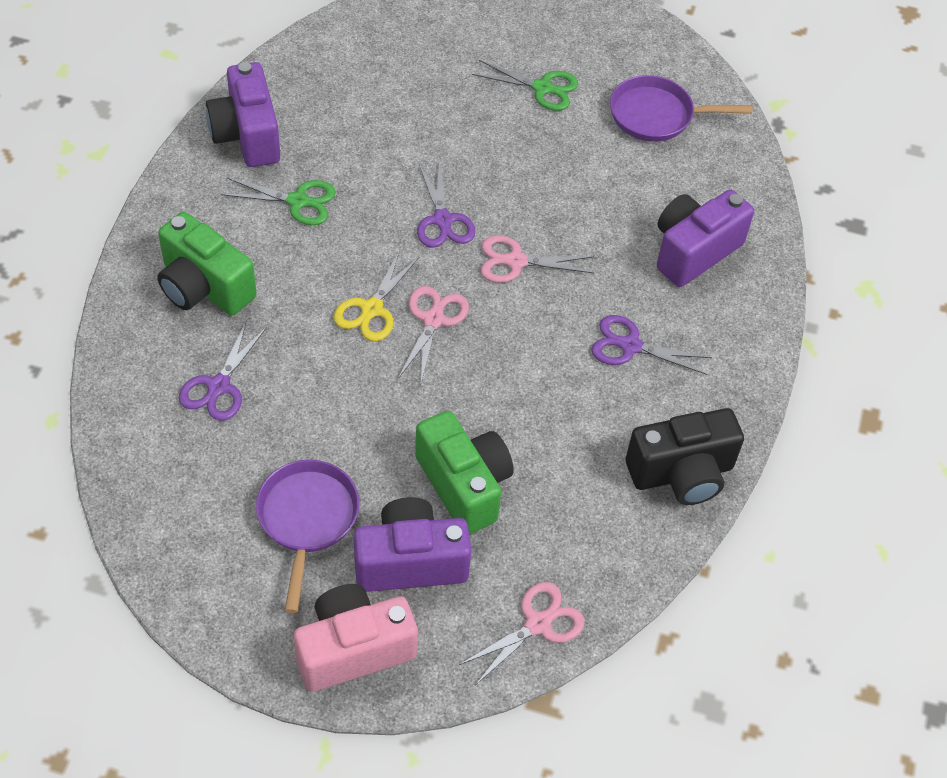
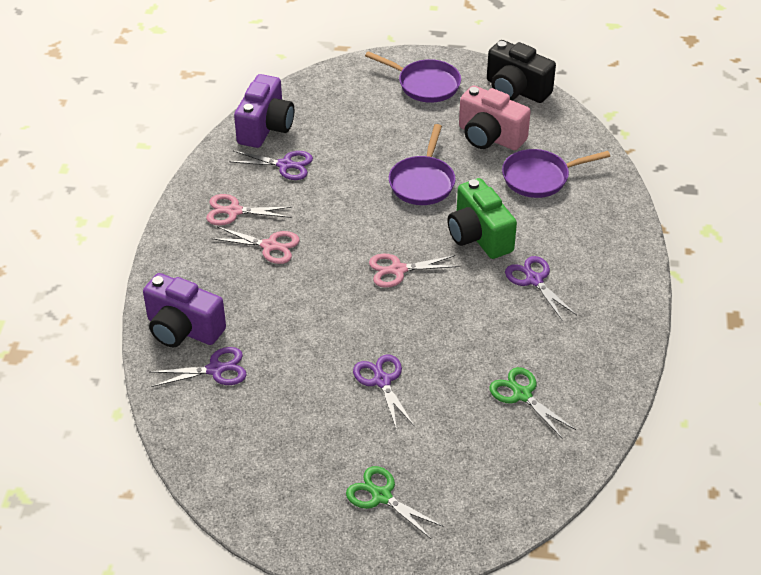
green camera: [157,212,257,315] [415,411,514,534] = 2 -> [447,178,517,259] = 1
purple camera: [206,62,280,167] [354,497,471,592] [657,190,754,287] = 3 -> [143,273,226,348] [234,74,294,148] = 2
purple pan: [256,460,359,613] [610,75,752,142] = 2 -> [365,51,461,103] [389,124,456,205] [502,149,610,198] = 3
purple scissors: [179,320,267,421] [417,160,476,248] [591,315,712,375] = 3 -> [150,347,247,387] [229,151,313,180] [353,354,415,430] [505,256,577,321] = 4
yellow scissors: [333,250,419,341] = 1 -> none = 0

